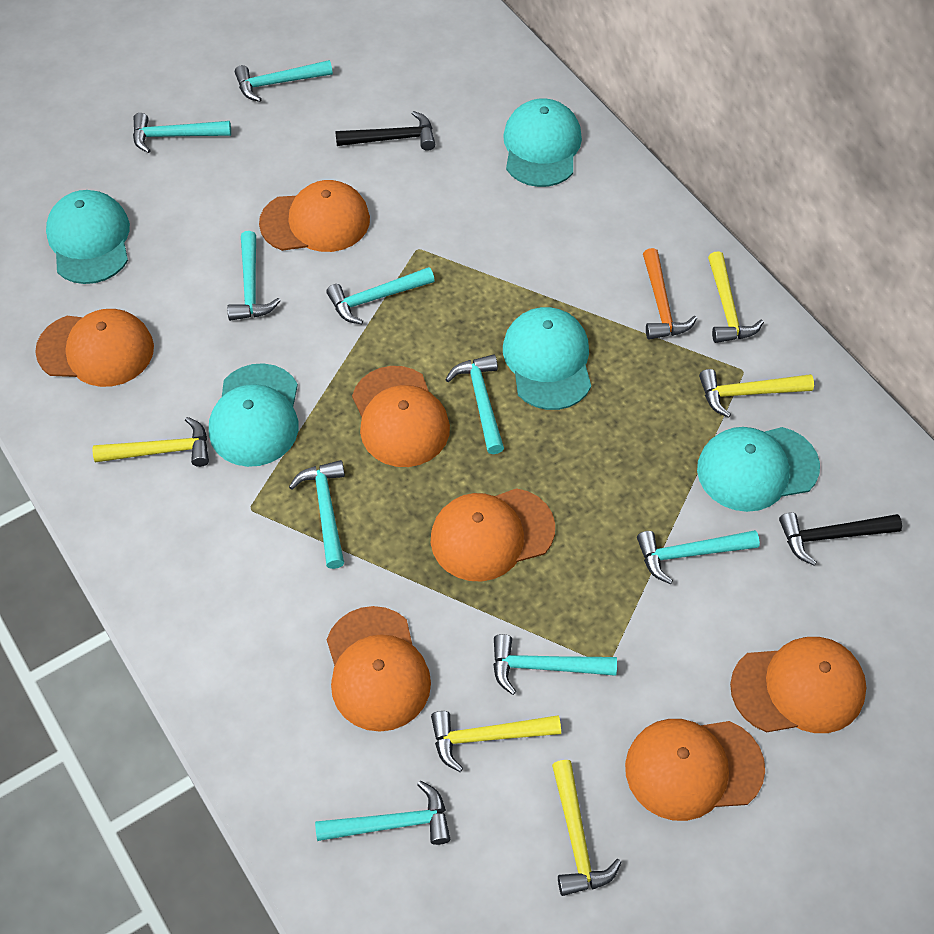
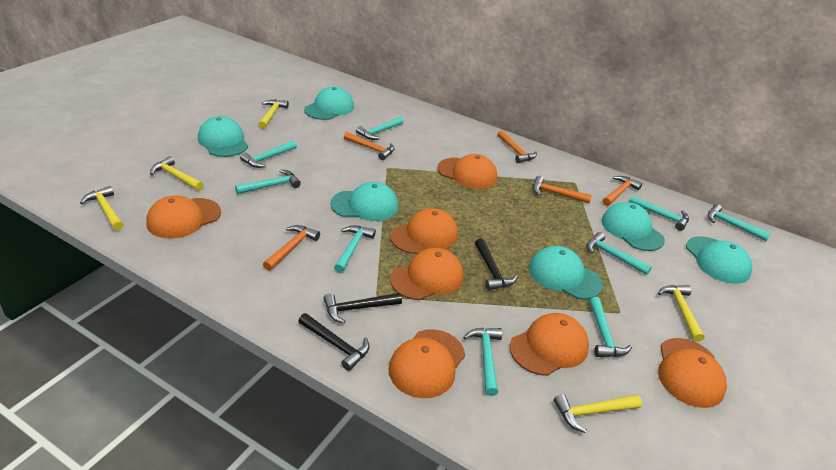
black hammer: [335,111,435,151] [779,512,902,566] = 2 -> [298,313,369,371] [323,293,402,323] [475,238,517,290] = 3
orange hammer: [643,248,697,339] = 1 -> [263,225,320,271] [344,132,395,160] [497,130,537,163] [533,176,592,203] [602,176,642,206] = 5
turquoise cap: [46,190,130,284] [209,363,299,467] [503,98,582,187] [503,307,591,410] [697,427,820,512] = 5 -> [198,116,248,157] [304,87,354,120] [330,182,398,221] [529,246,603,299] [601,202,665,251] [686,236,752,284] = 6

